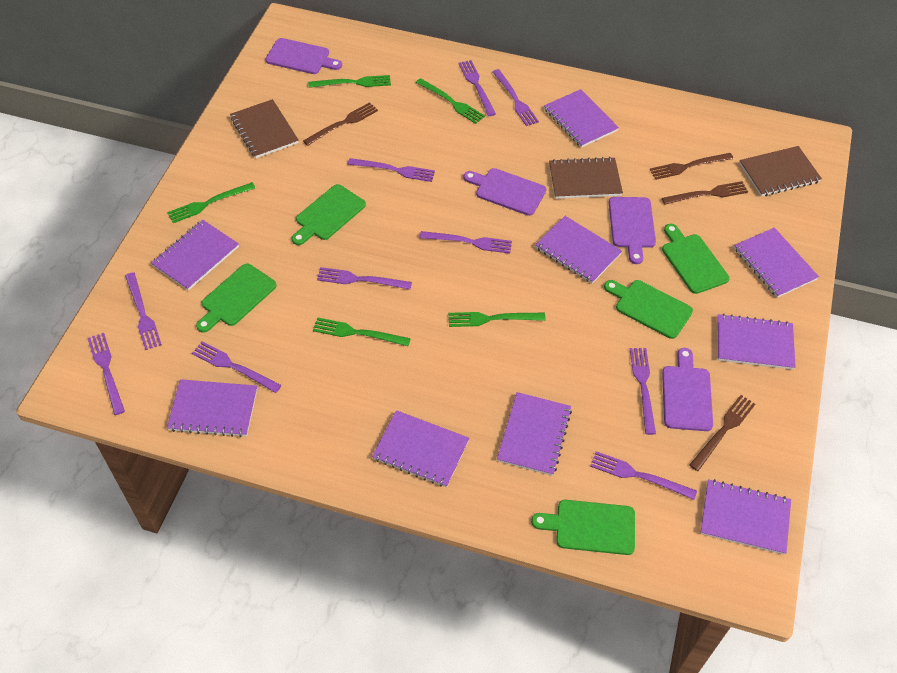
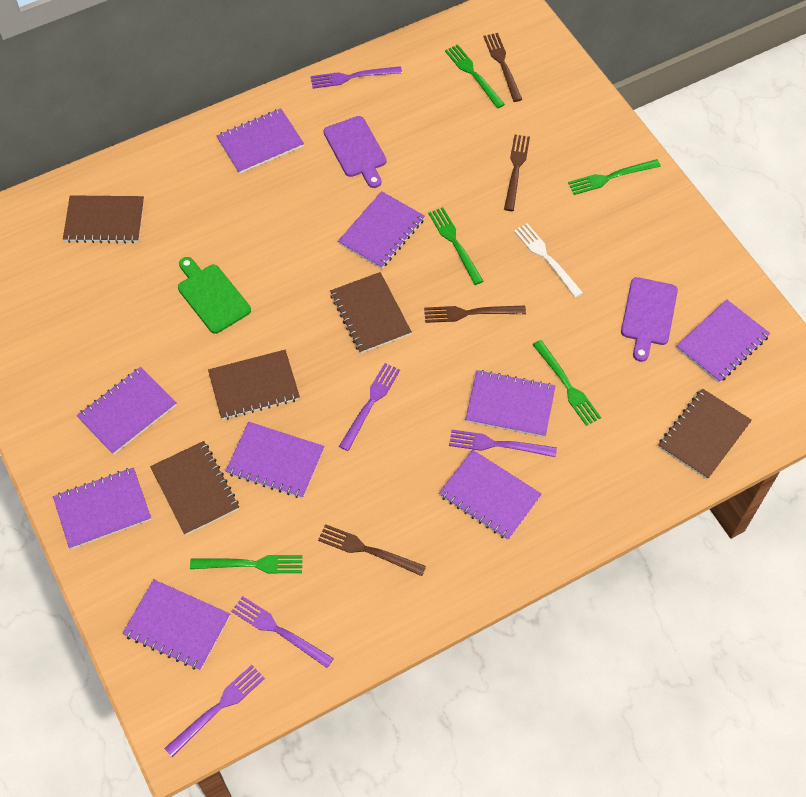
brown notebook: [230,99,299,158] [549,157,623,199] [739,146,822,196] = 3 -> [63,195,144,243] [150,441,239,535] [208,350,300,420] [330,272,412,353] [658,388,752,479] = 5
green cutting board: [196,263,277,333] [292,184,366,245] [531,500,635,555] [604,280,693,339] [662,224,729,294] = 5 -> [178,257,251,334] = 1
purple cutting board: [266,38,342,74] [463,168,546,216] [609,197,656,264] [662,348,713,431] = 4 -> [324,116,386,188] [621,277,678,362] = 2
purple fork: [88,333,125,415] [125,272,162,350] [192,341,282,393] [317,267,412,290] [348,158,435,182] [420,231,512,254] [458,60,496,116] [492,69,539,126] [590,451,697,500] [630,348,656,435] = 10 -> [164,665,265,757] [231,596,334,668] [311,66,402,89] [339,363,400,451] [449,430,557,457] = 5
white fork: none = 0 -> [514,223,583,298] = 1

